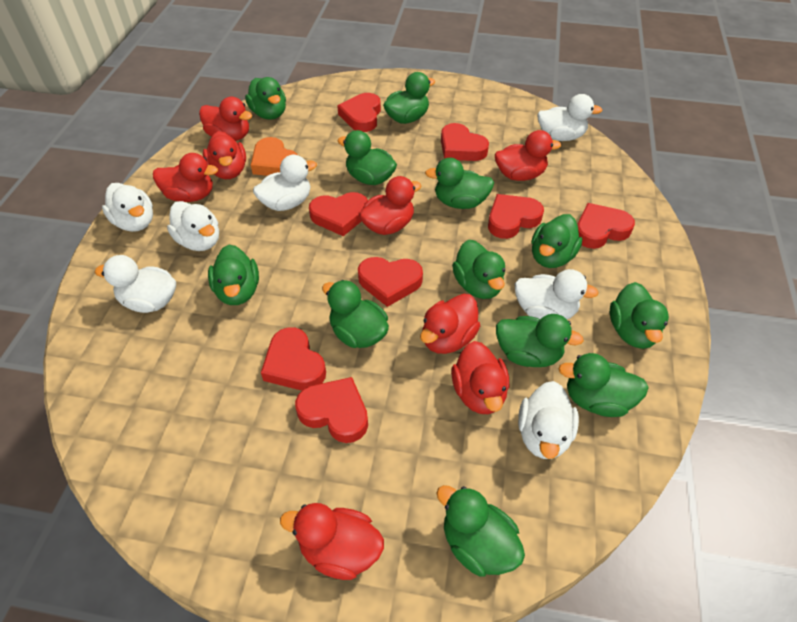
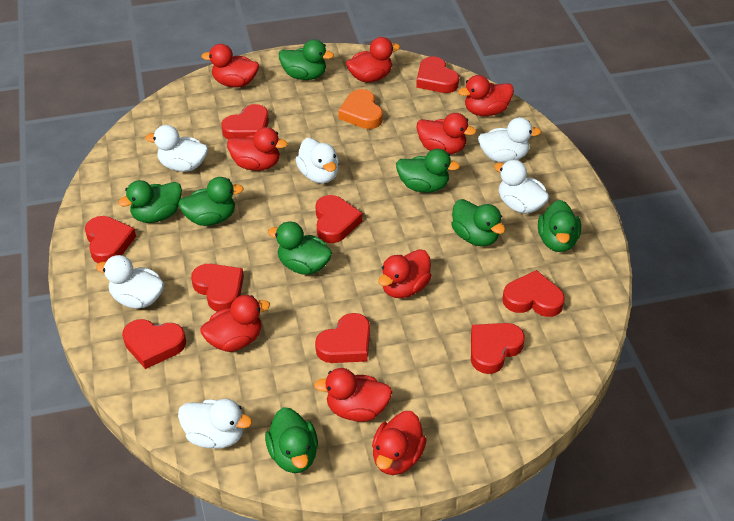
green duck: [208,245,259,305] [245,77,286,119] [322,280,389,348] [338,130,397,185] [383,72,435,124] [425,158,494,209] [436,485,525,577] [452,240,505,299] [496,314,584,367] [531,214,582,268] [558,353,649,417] [610,282,669,349] = 12 -> [118,180,182,223] [178,177,244,226] [265,407,318,473] [268,221,332,274] [279,39,334,80] [396,149,460,193] [451,199,505,246] [538,200,581,252] = 8
red duck: [153,153,218,202] [199,97,253,141] [203,131,246,179] [280,503,384,580] [359,176,421,235] [420,294,480,354] [451,341,509,414] [495,130,561,181] = 8 -> [200,295,270,352] [201,44,259,87] [227,127,288,171] [314,368,392,422] [346,37,400,82] [372,411,427,475] [378,249,432,298] [416,113,476,154] [458,75,514,116] = 9
red heart: [261,327,326,391] [295,377,368,443] [309,192,368,236] [337,93,381,132] [358,257,423,307] [441,123,489,161] [488,194,544,239] [577,203,635,249] = 8 -> [85,216,136,264] [122,319,186,369] [191,264,244,312] [221,104,269,140] [315,313,370,363] [316,195,362,243] [416,57,459,93] [471,323,525,374] [502,270,565,317] = 9
white duck: [95,255,176,313] [102,183,153,232] [167,201,219,251] [253,155,317,211] [515,269,599,319] [518,381,579,459] [537,94,602,141] = 7 -> [96,255,164,309] [146,125,208,172] [178,399,252,449] [295,138,339,184] [478,117,541,163] [494,160,549,214] = 6

